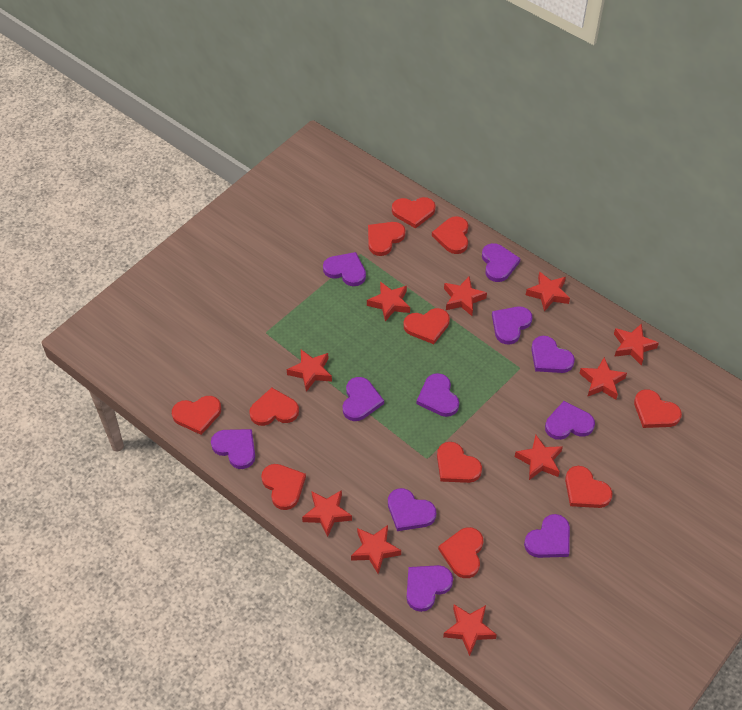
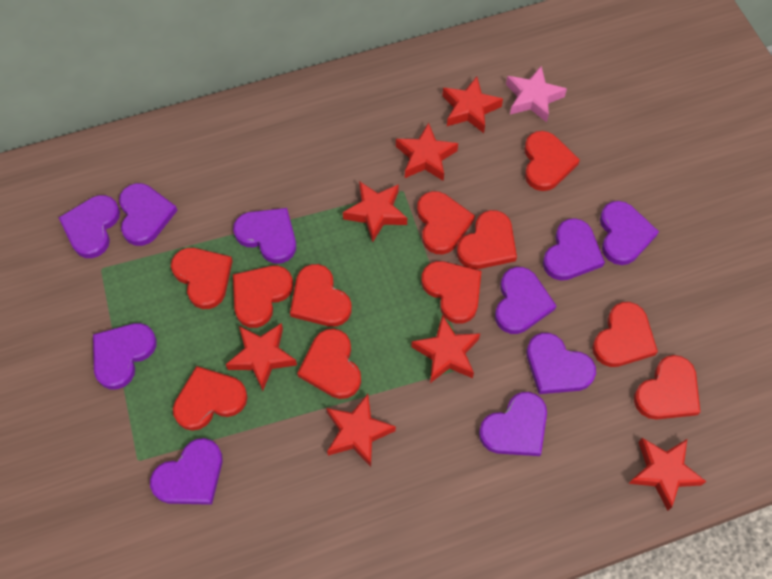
pink star: none = 0 -> [506,66,567,122] = 1
purple heart: [211,429,255,469] [323,252,366,286] [343,377,384,421] [388,488,436,531] [407,565,453,612] [417,373,459,417] [482,243,521,282] [492,307,532,344] [524,514,570,558] [531,336,575,373] [545,401,595,440] = 11 -> [58,195,120,258] [93,323,157,389] [119,183,178,246] [150,438,222,505] [233,208,296,264] [479,392,547,456] [495,267,556,334] [526,333,596,394] [543,218,605,281] [600,201,659,265] = 10
red star: [287,350,332,392] [302,490,352,537] [351,525,401,574] [367,281,410,322] [443,604,497,656] [444,276,487,316] [515,435,563,480] [526,272,570,312] [579,357,627,400] [614,323,659,366] = 10 -> [226,323,297,391] [326,394,396,467] [343,181,407,242] [396,123,458,181] [411,315,480,383] [442,77,503,133] [628,438,707,511] = 7

